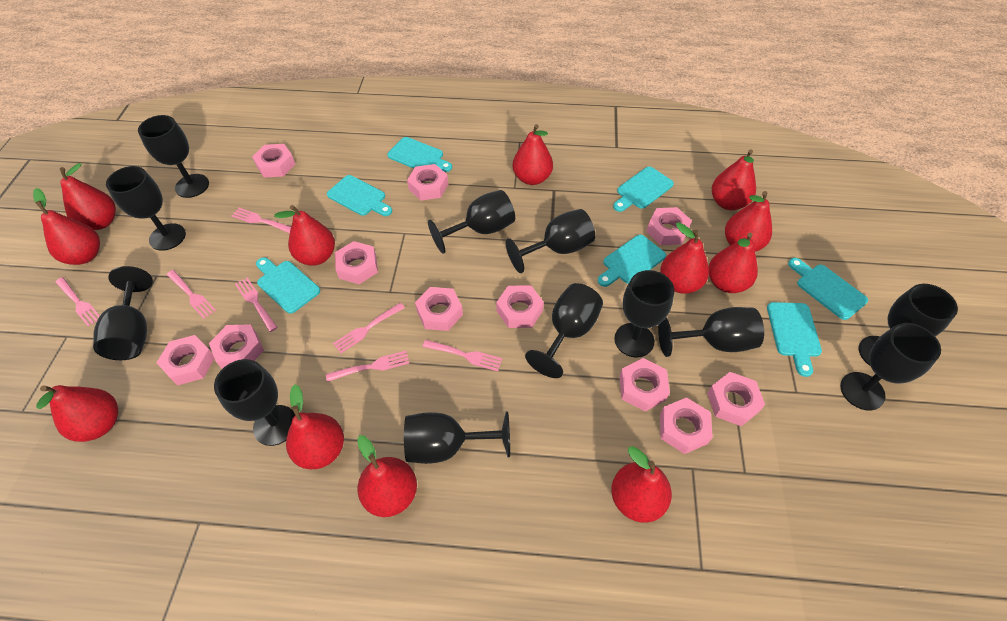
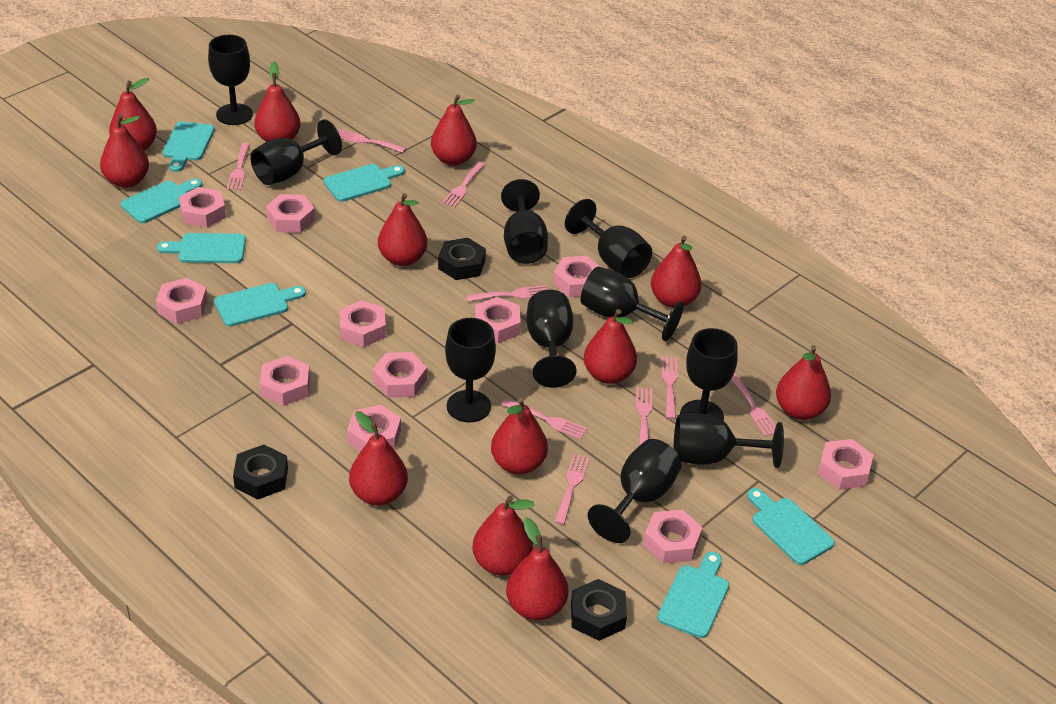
black goblet: [93,266,153,360] [106,166,186,251] [138,115,209,198] [214,359,295,446] [404,411,510,464] [428,190,515,254] [506,209,595,273] [525,283,603,378] [614,270,674,357] [658,307,764,357] [840,323,941,410] [859,284,958,366] = 12 -> [208,35,253,125] [250,119,342,185] [445,318,496,422] [501,179,548,264] [526,290,577,388] [565,199,652,278] [581,267,683,341] [588,439,682,543] [674,414,784,468] [680,328,738,421] = 10
black nut: none = 0 -> [233,444,288,499] [438,238,486,280] [571,579,627,641] = 3
pink fork: [55,277,100,327] [167,270,216,319] [231,208,291,233] [235,277,278,332] [326,351,409,382] [333,303,405,354] [422,340,502,371] = 7 -> [227,142,250,190] [338,129,406,153] [442,162,485,207] [466,285,548,302] [501,399,588,440] [554,454,590,525] [636,387,652,446] [661,357,678,419] [731,373,776,436] = 9

